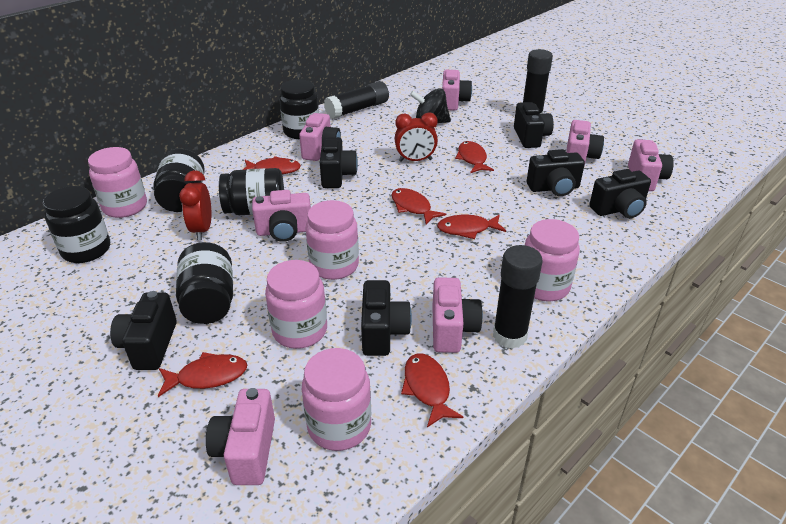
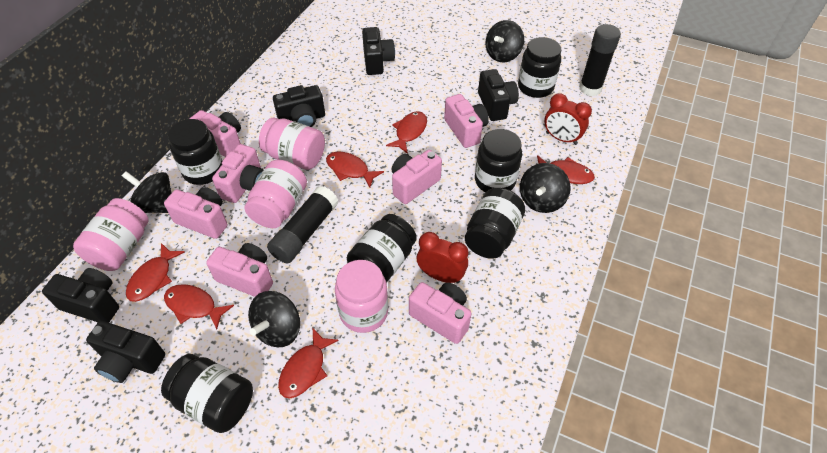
black camera: [110,291,177,370] [320,137,358,188] [361,280,412,356] [514,102,554,148] [527,149,585,196] [589,169,651,218] = 6 -> [42,268,119,323] [86,321,165,383] [273,85,325,127] [362,27,395,75] [478,69,519,121] = 5
black glue stick: [324,81,389,119] [493,245,543,349] [523,49,553,114] = 3 -> [267,186,338,264] [579,24,621,96] = 2
black jar: [43,186,110,263] [154,148,205,212] [176,242,233,324] [219,168,284,215] [279,80,319,139] = 5 -> [161,354,253,433] [168,119,222,185] [347,214,417,283] [465,188,525,259] [475,129,522,193] [518,37,561,98] = 6
black spinning top: [410,88,451,123] = 1 -> [122,171,171,213] [248,291,300,347] [485,20,524,62] [520,163,571,213] = 4
pink jar: [88,147,147,218] [265,260,327,349] [302,348,371,451] [306,200,359,280] [525,219,580,301] = 5 -> [73,198,149,271] [245,160,307,228] [259,117,325,170] [335,260,388,333] = 4

